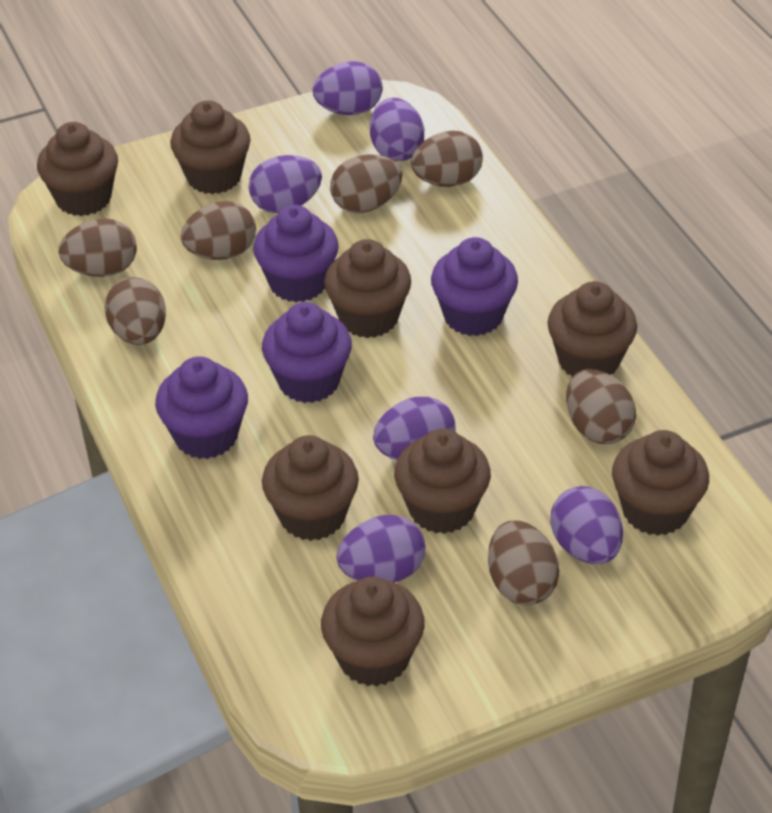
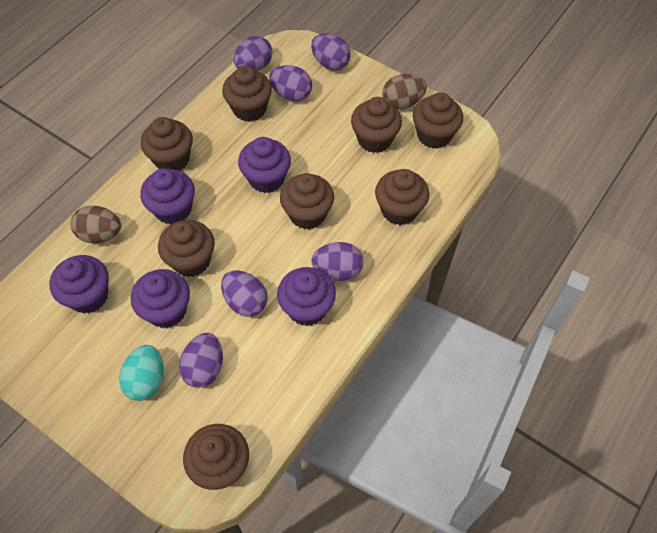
brown egg: [59,218,137,277] [104,277,166,345] [181,201,256,260] [330,154,402,213] [411,131,483,187] [488,520,560,605] [566,369,636,444] = 7 -> [71,206,121,243] [382,74,427,109] = 2
purple cupcake: [155,356,248,459] [253,205,339,302] [262,302,352,403] [431,237,518,336] = 4 -> [50,255,109,314] [131,269,190,328] [140,168,195,225] [238,137,291,193] [277,267,336,326] = 5
turquoise egg: none = 0 -> [119,345,164,401] = 1

